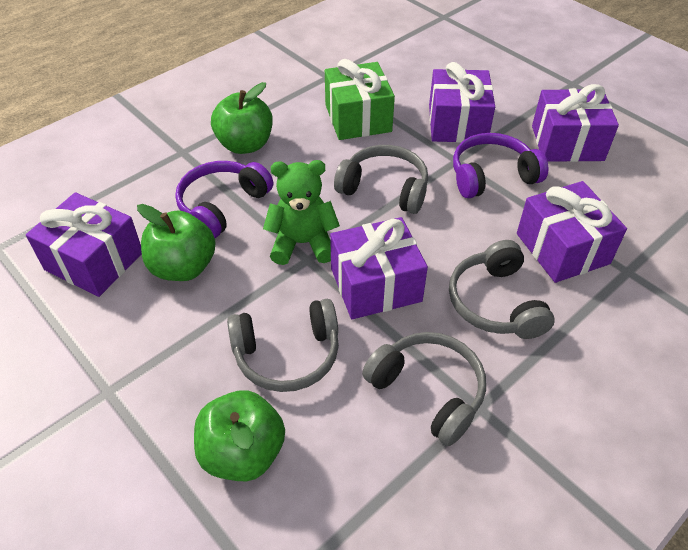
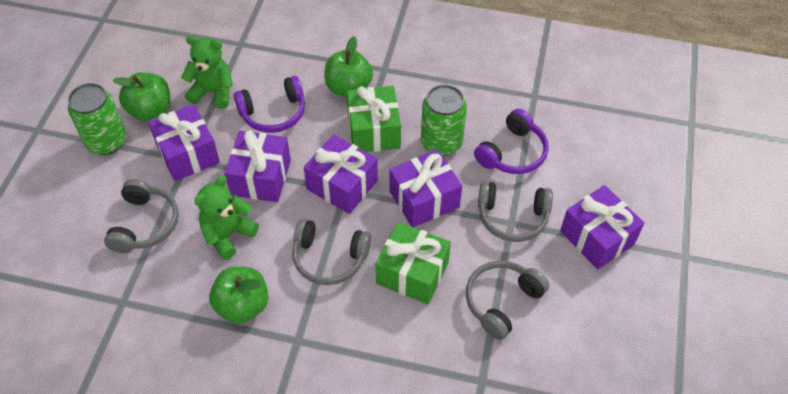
green can: none = 0 -> [68,83,126,155] [421,84,467,156] = 2
green gift: [325,59,395,140] = 1 -> [347,86,401,152] [376,222,451,304] = 2
green teddy bear: [263,160,340,265] = 1 -> [181,36,233,109] [194,175,259,260] = 2

